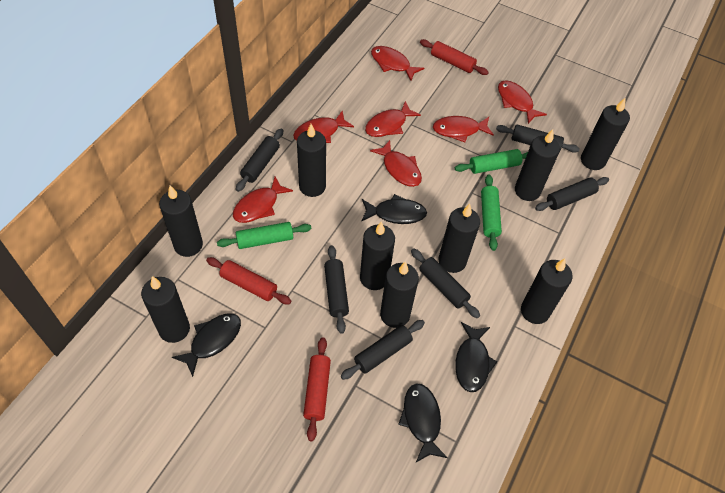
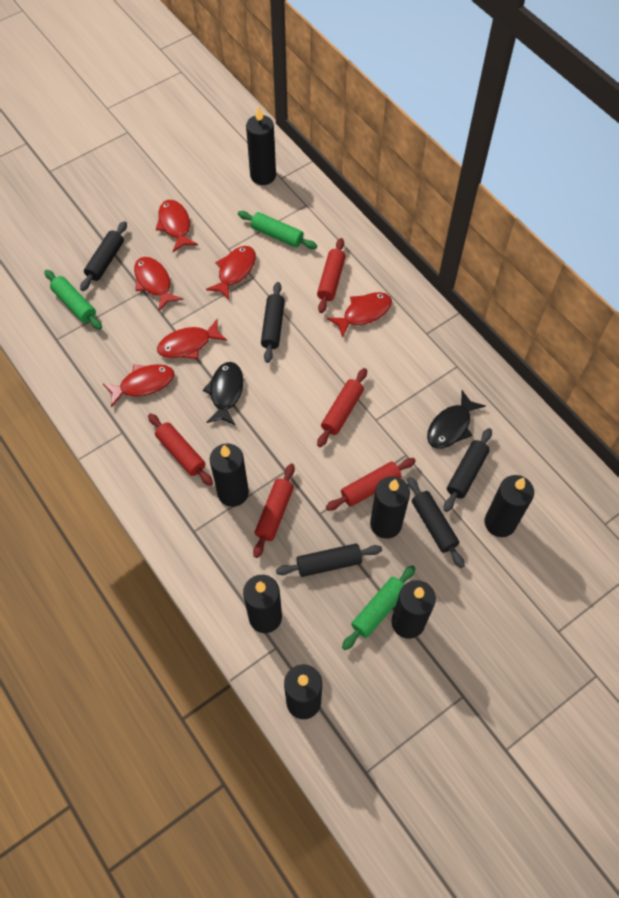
black candle: [141,276,190,343] [159,185,203,257] [297,124,326,197] [360,221,395,290] [380,262,419,328] [439,204,480,273] [515,129,560,201] [521,258,573,324] [581,97,630,170] = 9 -> [210,443,249,507] [243,575,282,633] [246,106,276,185] [284,665,322,719] [370,476,410,539] [392,580,436,639] [485,475,534,537] = 7
black fish: [172,313,241,377] [361,194,427,224] [398,383,448,462] [455,322,497,392] = 4 -> [203,362,243,426] [427,390,485,449] = 2
black rolling pin: [236,129,283,192] [324,245,349,334] [341,320,425,380] [411,248,480,319] [496,124,580,153] [535,177,609,211] = 6 -> [80,221,127,291] [261,282,285,363] [276,544,382,577] [407,477,465,568] [444,428,492,512] = 5
red fish: [233,177,293,223] [293,111,354,143] [365,101,421,137] [370,140,422,187] [371,46,424,81] [433,116,494,142] [498,80,547,124] = 7 -> [103,364,174,407] [134,257,183,311] [156,200,198,252] [157,319,227,359] [206,246,256,301] [327,292,392,338] = 6
red rolling pin: [206,257,291,304] [303,337,331,441] [420,39,489,75] = 3 -> [148,413,213,486] [253,463,295,558] [317,238,346,313] [317,368,367,447] [326,458,416,511] = 5

